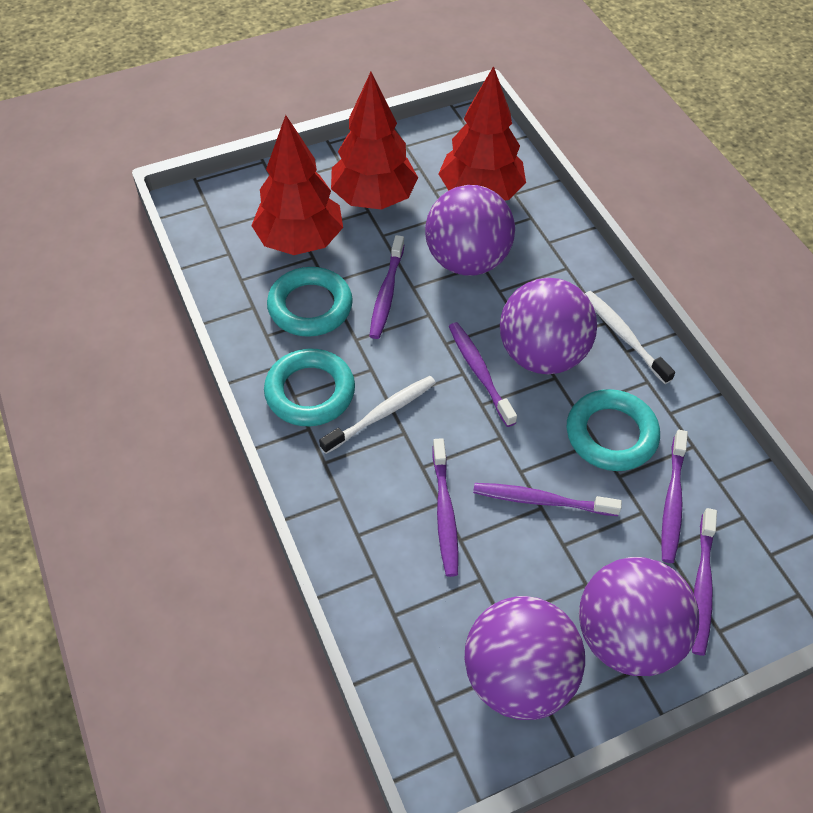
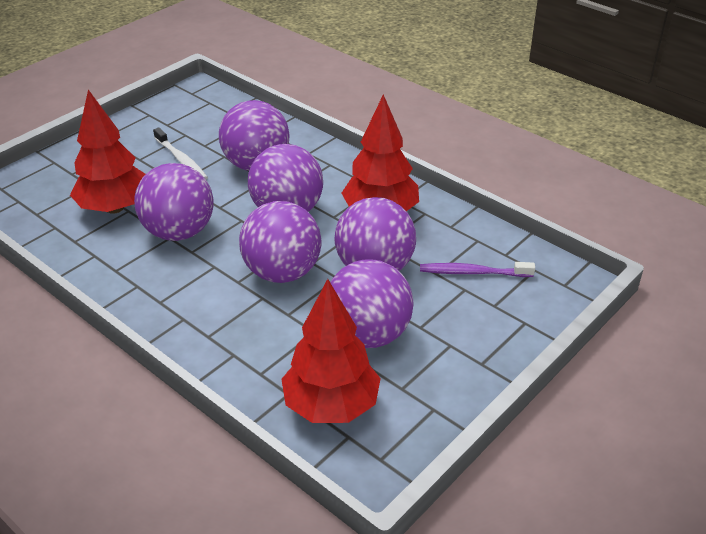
purple ball: [425,185,515,276] [465,596,585,720] [500,278,597,374] [579,557,699,676] = 4 -> [134,163,214,241] [219,100,290,171] [239,201,322,283] [248,144,323,212] [330,259,414,348] [335,197,416,271] = 6
purple toothbrush: [369,235,404,339] [432,438,459,577] [449,322,517,427] [473,483,622,516] [661,430,688,563] [692,508,717,656] = 6 -> [420,262,535,277] = 1
turquoise ring: [264,349,355,426] [267,267,353,337] [566,389,660,471] = 3 -> none = 0
white toothbrush: [319,376,436,454] [585,291,675,384] = 2 -> [153,128,208,180] = 1

